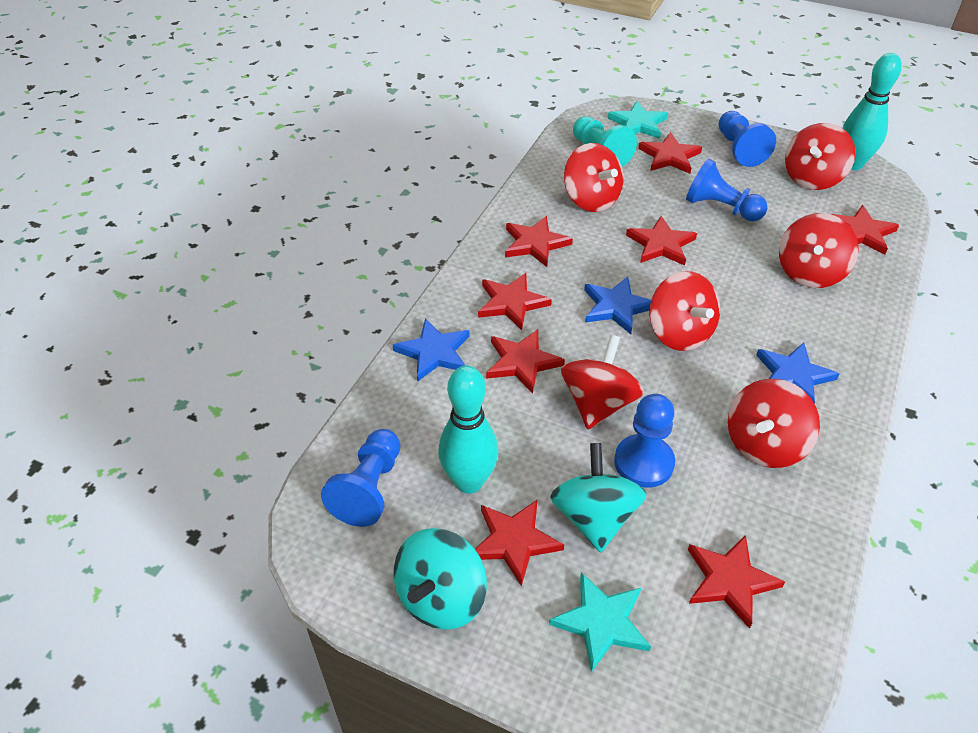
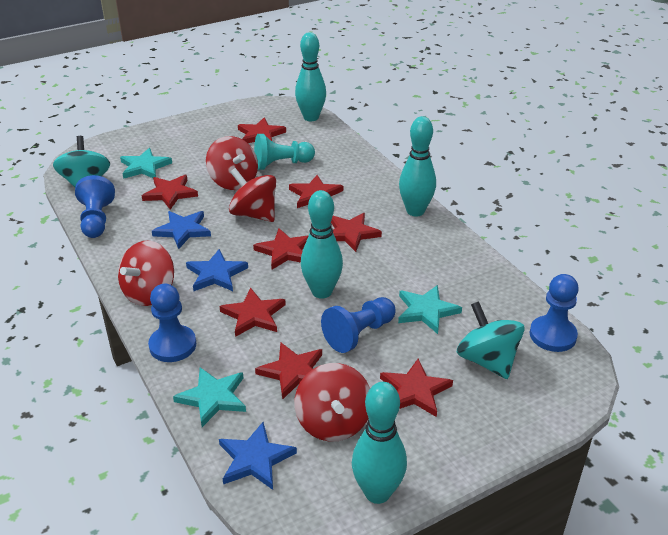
red spinning top: [561,335,644,429] [564,143,624,212] [649,271,720,351] [728,379,820,468] [779,213,858,288] [785,123,855,190] = 6 -> [118,241,174,306] [206,136,258,190] [229,168,276,222] [295,363,370,441] = 4
turquoise bowling pin: [438,365,498,494] [843,53,902,170] = 2 -> [295,32,326,121] [301,190,343,299] [352,382,407,504] [399,116,436,217] = 4
turquoise star: [549,573,651,672] [608,101,668,139] = 2 -> [120,148,172,179] [173,367,246,427] [398,285,462,334] = 3

